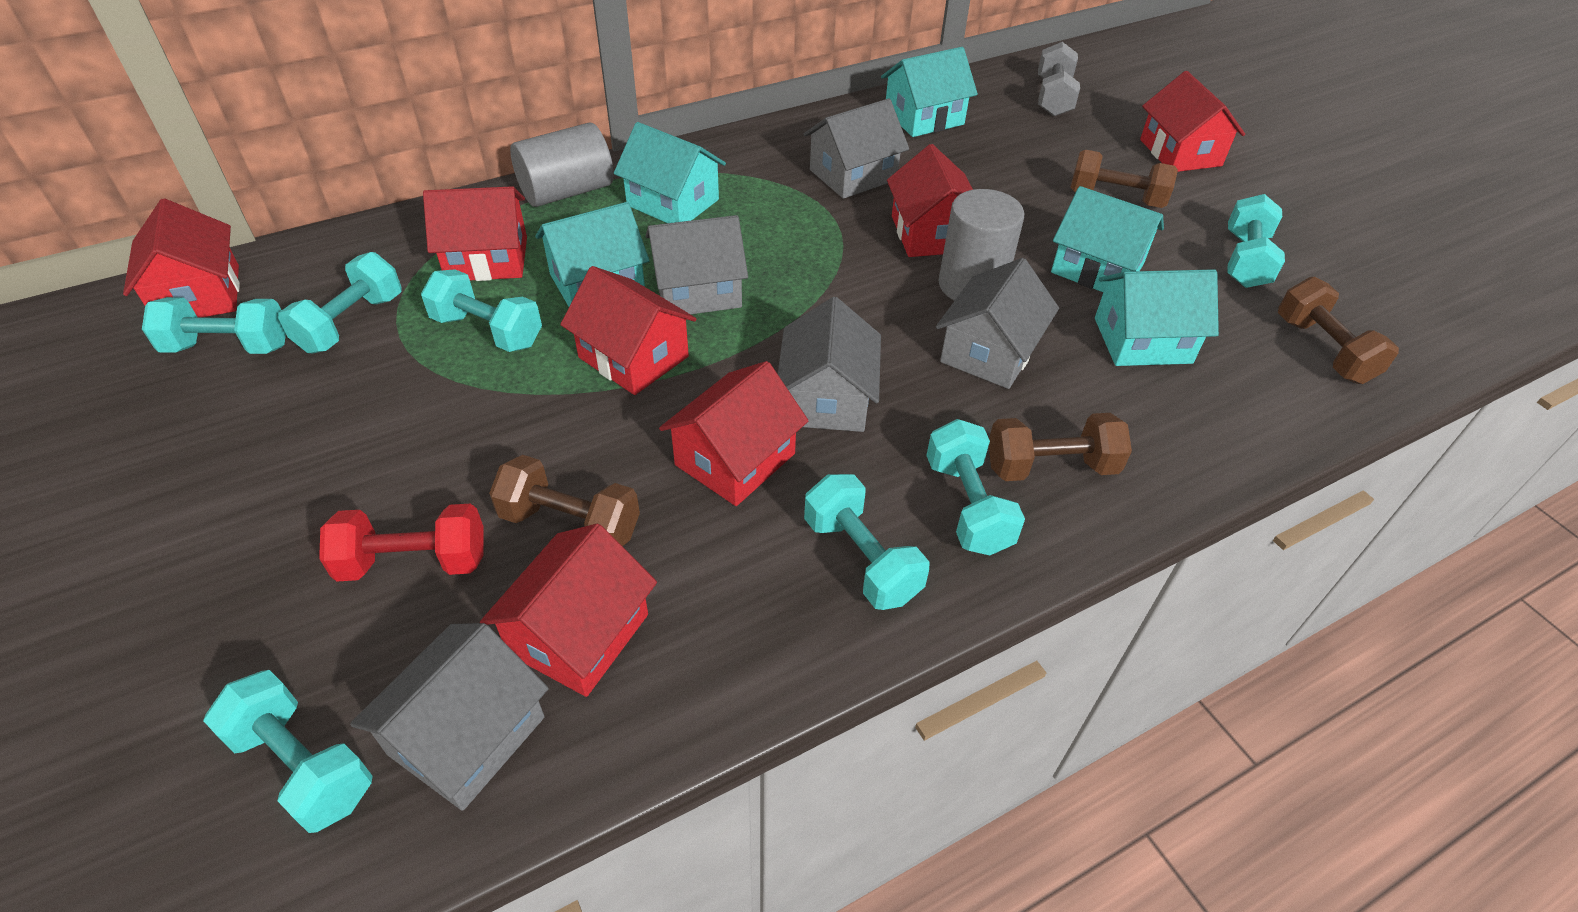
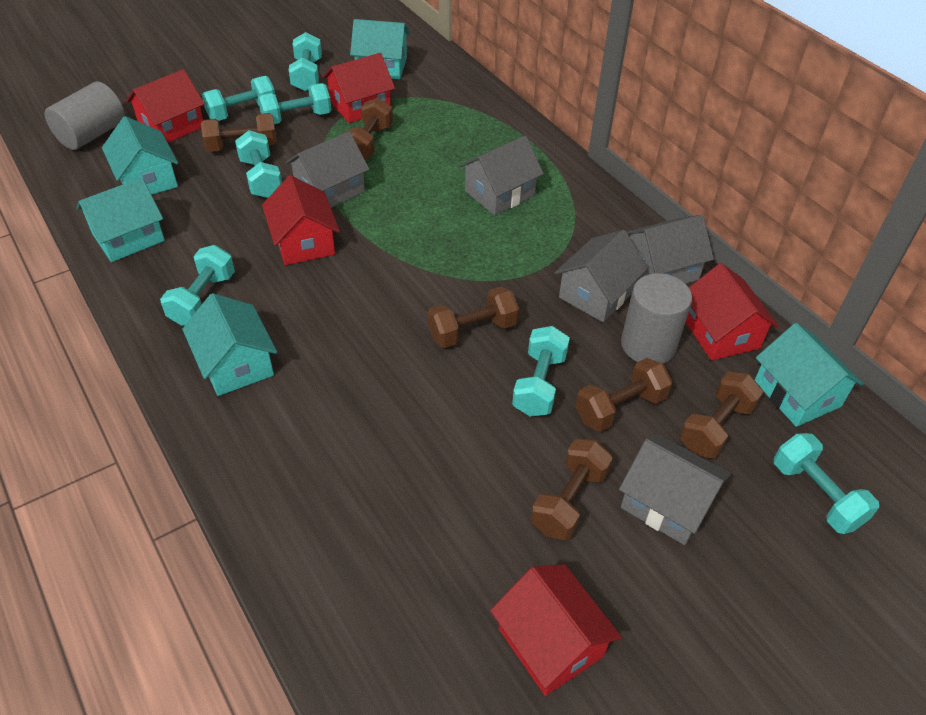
brown dumbbell: [489,455,640,546] [989,413,1132,481] [1070,150,1178,208] [1278,277,1399,384] = 4 -> [201,113,277,152] [343,98,393,159] [428,287,519,348] [531,439,613,540] [575,358,673,432] [680,372,763,458] = 6
grey dumbbell: [1038,42,1080,116] = 1 -> none = 0
red dumbbell: [319,504,484,582] = 1 -> none = 0
red house: [123,198,240,318] [423,186,527,281] [480,524,657,697] [560,266,697,395] [659,361,809,506] [887,144,973,257] [1140,71,1245,172] = 7 -> [126,69,205,143] [262,175,340,265] [323,53,395,123] [490,564,622,696] [686,263,779,361] = 5

